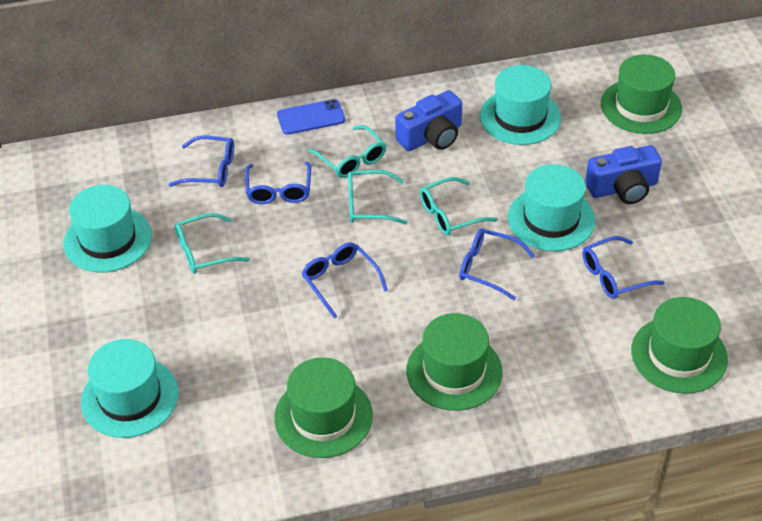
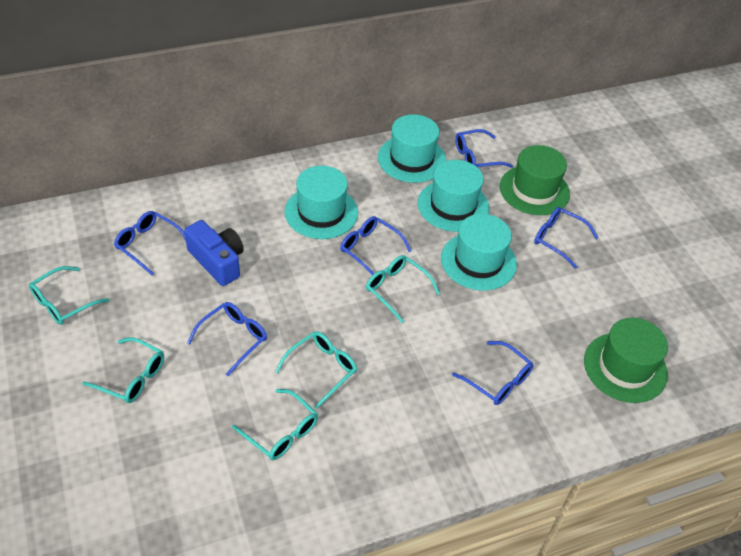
blue camera: [395,90,462,151] [585,145,662,204] = 2 -> [184,220,244,286] = 1
blue glasses: [169,135,234,187] [245,162,311,204] [301,242,388,319] [459,229,535,300] [582,236,665,299] = 5 -> [114,211,186,275] [187,302,267,376] [340,216,411,275] [452,341,534,405] [455,129,513,168] [534,207,599,269] = 6
blue phone: [277,99,345,135] = 1 -> none = 0
green hat: [274,357,373,458] [406,313,502,411] [601,54,682,134] [631,297,728,394] = 4 -> [500,145,570,215] [584,318,668,403] = 2
turquoise glasses: [175,213,250,274] [308,125,386,178] [348,170,408,224] [420,177,497,235] = 4 -> [29,266,109,325] [82,337,164,403] [232,389,318,460] [275,331,357,408] [366,255,440,323] = 5

